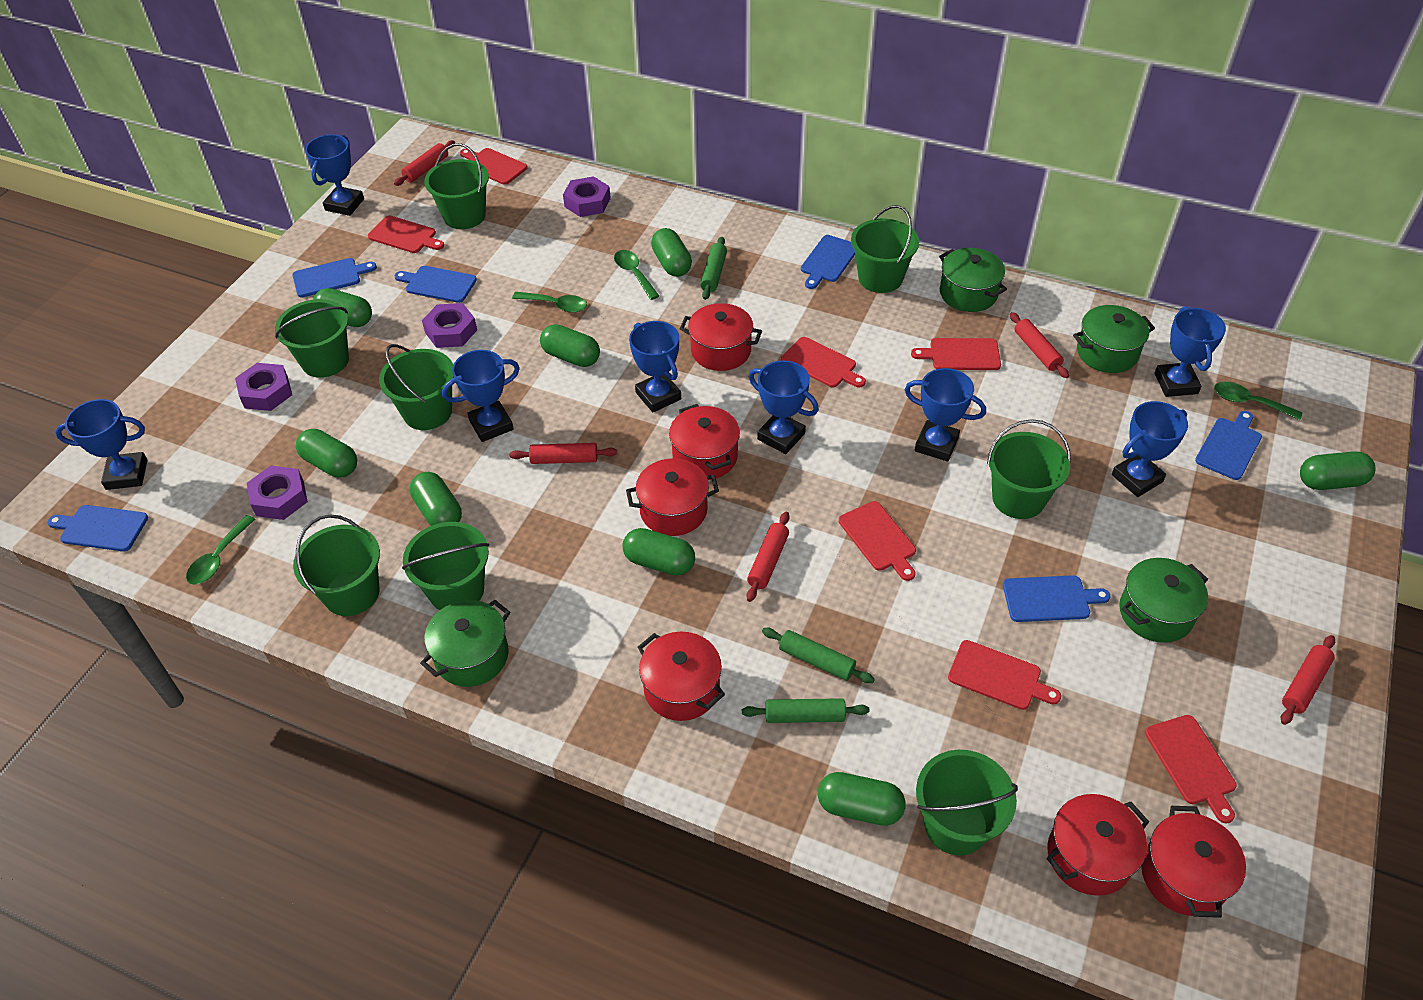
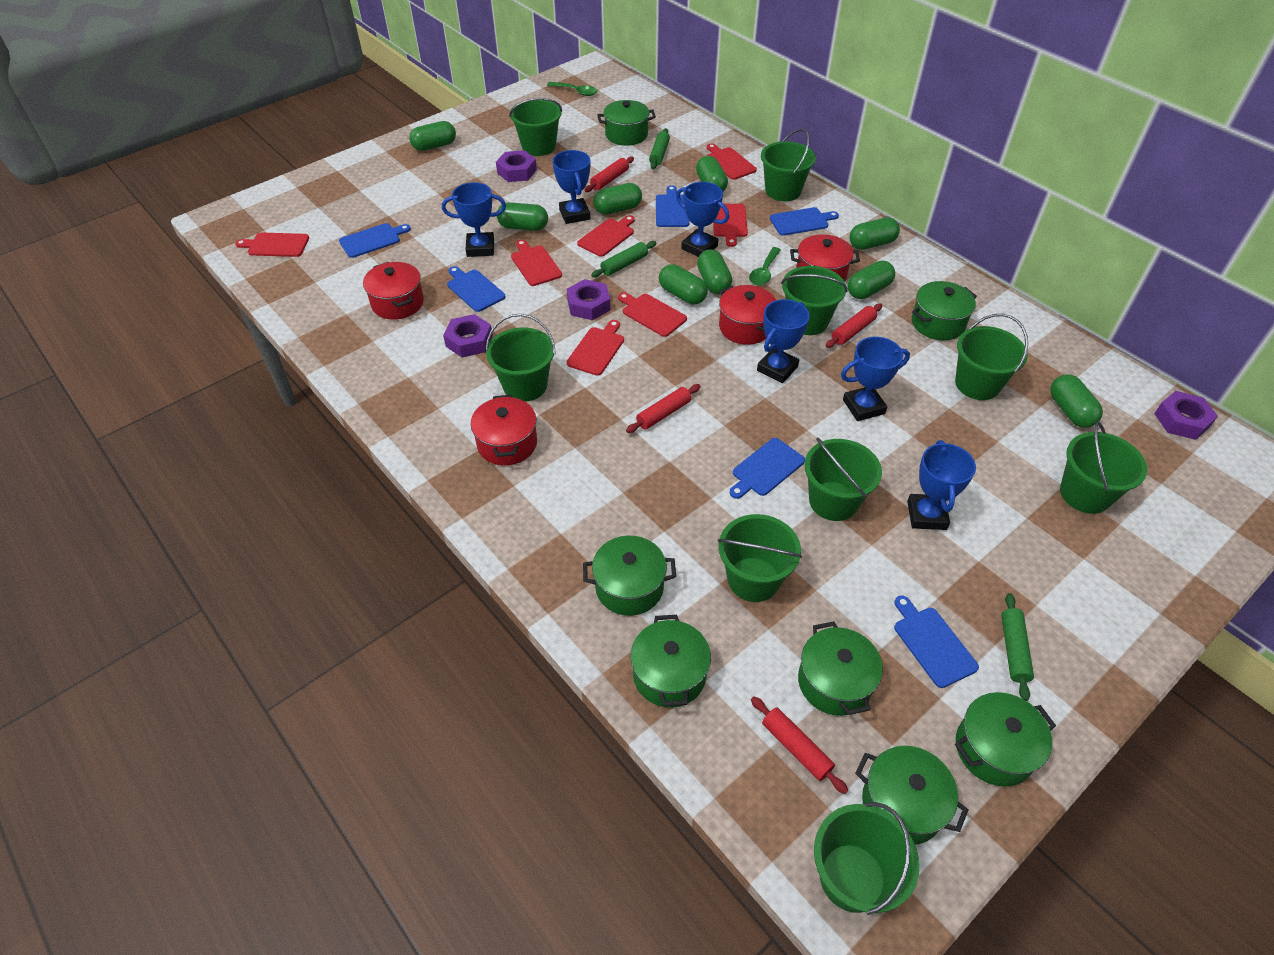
blue trophy: [55,399,148,490] [305,134,364,216] [442,350,520,442] [629,321,681,413] [749,360,819,454] [905,368,986,462] [1112,401,1188,497] [1154,306,1226,397] = 8 -> [442,182,506,257] [552,150,590,224] [676,182,729,257] [757,299,810,383] [841,337,910,421] [907,440,976,530] = 6
green bucket: [275,299,349,378] [293,515,380,616] [379,344,454,430] [402,522,489,610] [424,143,489,229] [851,205,919,293] [916,750,1018,855] [987,419,1071,519] = 8 -> [486,314,556,402] [509,98,562,156] [718,514,802,602] [761,129,816,201] [781,266,848,335] [804,437,882,521] [814,802,919,915] [955,314,1028,400] [1060,422,1147,514] = 9
green capsule: [296,429,357,477] [313,288,372,327] [409,472,462,526] [540,324,600,367] [623,528,695,576] [651,228,692,277] [818,772,906,826] [1300,451,1376,490] = 8 -> [409,121,456,151] [497,202,548,231] [593,183,642,215] [659,264,708,304] [696,156,728,192] [697,249,732,294] [848,261,895,299] [850,217,900,250] [1050,374,1103,428] = 9
green pot: [420,600,510,687] [939,248,1007,312] [1073,305,1155,373] [1119,558,1208,643] = 4 -> [583,536,676,616] [597,100,656,146] [631,615,711,708] [798,621,883,716] [855,746,969,845] [912,281,977,340] [955,692,1056,787] = 7
green spoon: [186,515,255,585] [512,292,587,313] [614,250,659,300] [1214,382,1302,420] = 4 -> [547,82,597,96] [749,247,781,286] = 2
red pot: [626,458,719,536] [637,632,725,721] [669,404,740,480] [680,303,762,371] [1047,794,1149,896] [1141,806,1246,918] = 6 -> [363,262,424,320] [471,395,537,466] [719,285,776,345] [790,234,860,281] = 4
red rolling pin: [394,140,455,186] [509,443,617,464] [746,512,789,602] [1010,312,1069,378] [1281,635,1335,725] = 5 -> [585,156,634,192] [626,384,701,433] [751,696,848,794] [826,303,882,348] = 4

